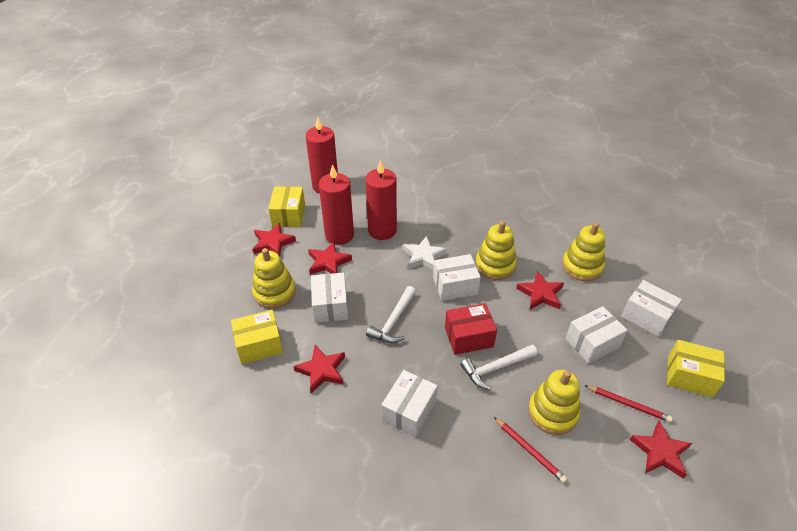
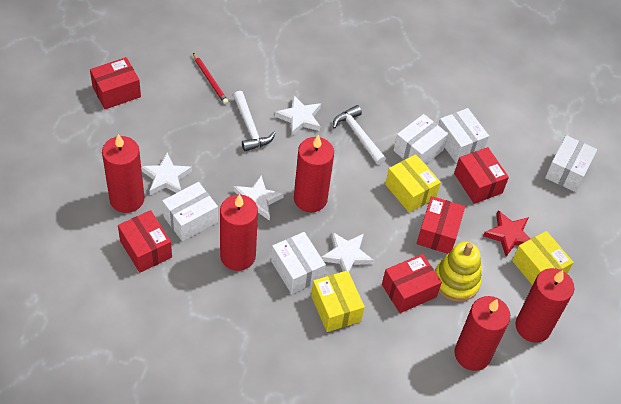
red box: [445,303,497,355] = 1 -> [90,57,141,109] [118,210,172,273] [382,254,442,313] [417,196,465,254] [454,147,509,204] = 5
red candle: [305,117,338,194] [319,164,354,245] [365,160,397,240] = 3 -> [102,134,144,213] [220,194,258,271] [294,135,334,212] [455,296,510,371] [515,268,574,343] = 5
red pencil: [494,417,567,483] [584,385,673,422] = 2 -> [193,53,228,104] = 1
red star: [253,223,296,256] [293,345,345,393] [308,241,352,274] [516,271,564,310] [629,421,692,479] = 5 -> [483,210,530,257] = 1
white star: [403,236,447,270] = 1 -> [141,153,192,195] [233,175,284,221] [275,95,321,136] [321,232,374,273] = 4
yellow stacking toy: [252,248,296,309] [475,221,517,280] [528,370,580,435] [562,222,605,281] = 4 -> [435,242,482,302] = 1

